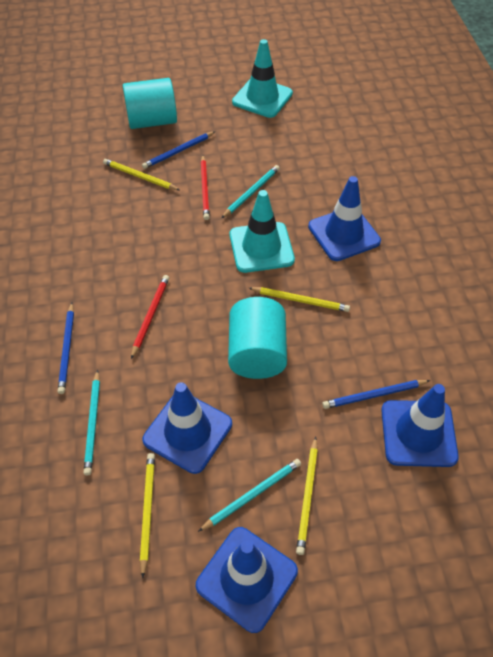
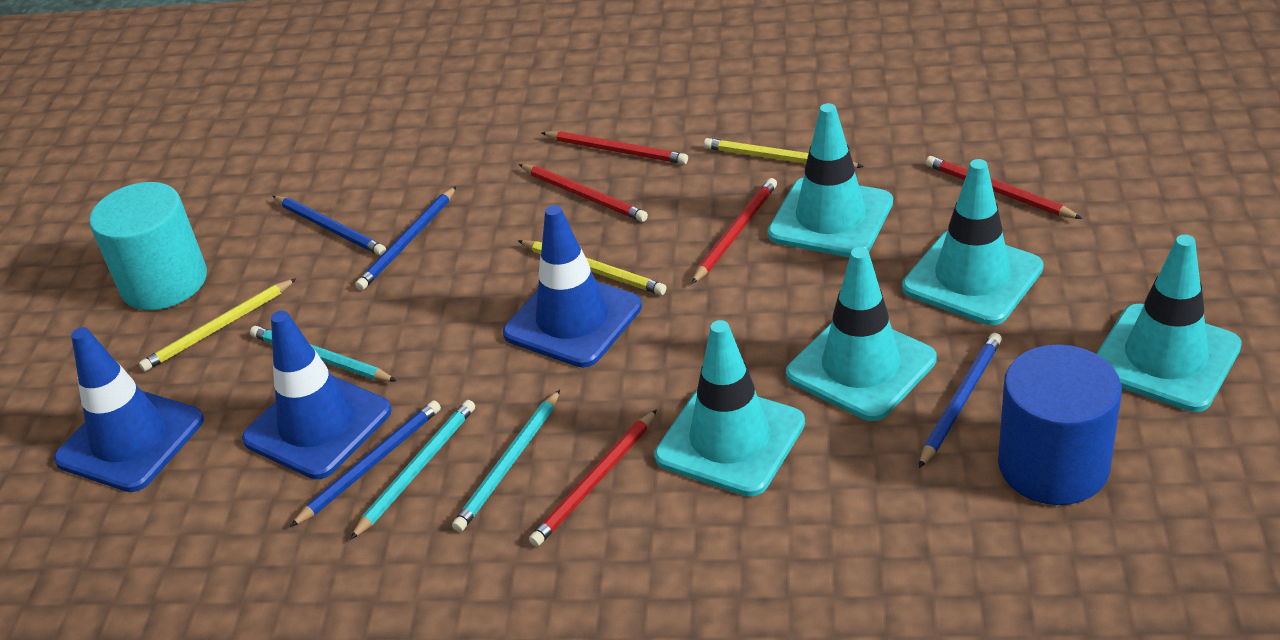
blue cylinder: none = 0 -> [998,344,1122,505] = 1
blue pencil: [58,303,74,394] [142,131,216,169] [322,380,430,409] = 3 -> [273,196,386,256] [290,400,441,527] [355,186,456,290] [919,333,1002,468] = 4
blue traffic cone: [142,382,232,474] [196,527,298,633] [308,176,381,261] [381,384,459,467] = 4 -> [54,327,204,492] [242,311,392,479] [503,205,642,368] = 3
red pencil: [131,275,169,359] [201,155,210,220] = 2 -> [519,164,648,222] [529,409,657,546] [542,131,688,164] [691,178,777,284] [926,156,1082,219] = 5
turquoise cylinder: [123,78,177,129] [228,297,287,379] = 2 -> [89,182,207,310] = 1
turquoise traffic cone: [230,190,295,273] [232,39,293,118] = 2 -> [654,320,805,497] [768,103,893,258] [786,247,937,421] [902,159,1044,325] [1096,235,1242,412] = 5
yellow pencil: [103,159,180,190] [140,453,155,578] [249,287,350,312] [296,436,318,555] = 4 -> [139,278,297,372] [518,240,666,295] [704,138,864,168] = 3

